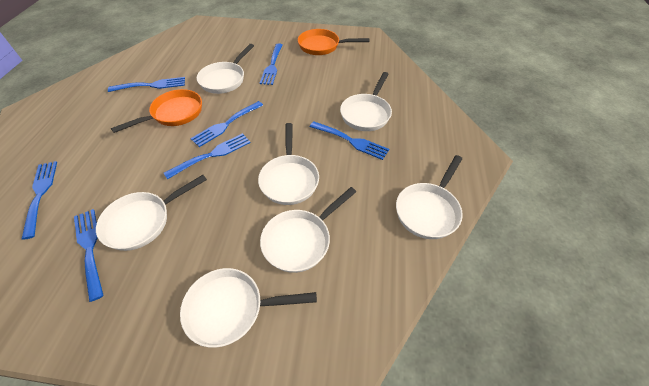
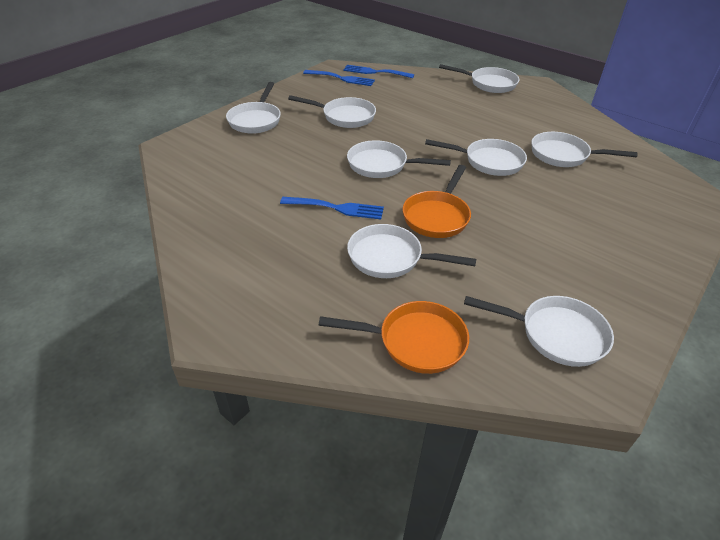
blue fork: [22,161,57,240] [74,209,104,302] [108,77,185,92] [164,133,250,179] [190,101,263,147] [260,43,283,85] [310,121,389,160] = 7 -> [280,197,384,219] [303,70,375,86] [343,65,414,78] = 3
white pan: [96,175,207,251] [180,268,317,348] [197,44,254,94] [258,123,319,205] [260,187,356,273] [340,72,392,131] [396,155,463,239] = 7 -> [226,82,281,134] [288,95,376,128] [347,140,451,178] [347,224,476,278] [425,139,527,176] [439,64,519,93] [464,296,614,367] [531,132,638,167] = 8

